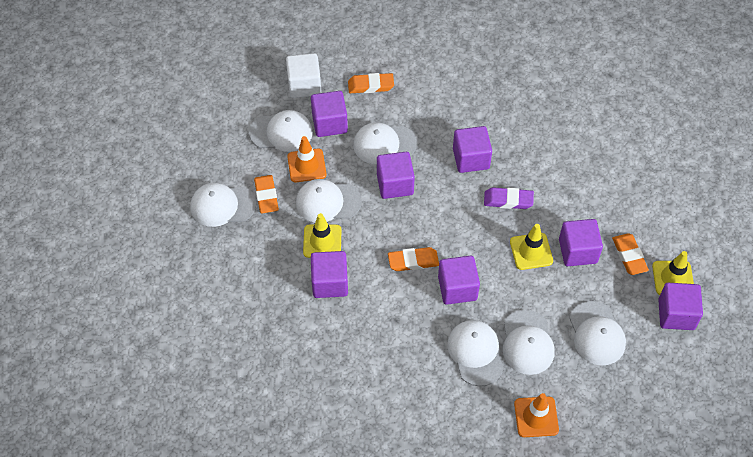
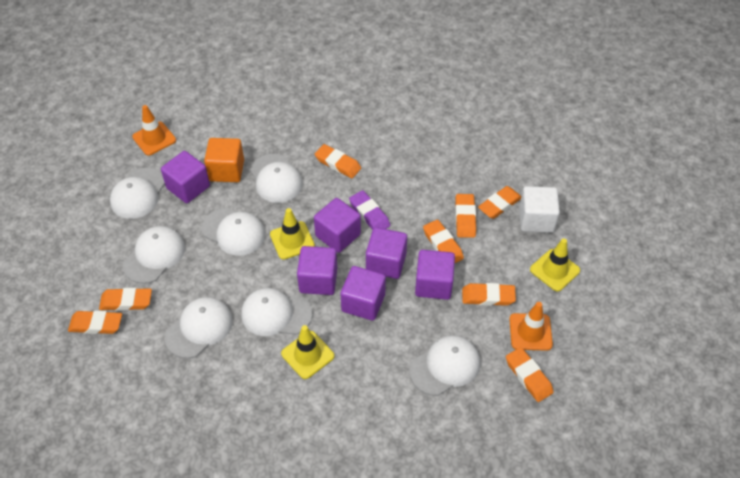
orange cube: none = 0 -> [204,138,244,182] = 1
orange eraser: [254,175,279,213] [348,73,394,93] [388,247,439,271] [612,233,649,275] = 4 -> [68,311,122,334] [99,288,152,311] [315,144,361,178] [423,219,464,263] [455,194,476,238] [462,283,516,306] [478,186,521,219] [506,347,554,402] = 8
purple cube: [311,91,348,137] [311,251,348,298] [377,152,415,199] [438,256,480,305] [453,126,492,173] [559,219,603,266] [658,283,703,330] = 7 -> [161,151,210,203] [297,246,337,295] [314,198,361,253] [341,266,386,321] [366,227,407,279] [415,250,455,300] = 6

